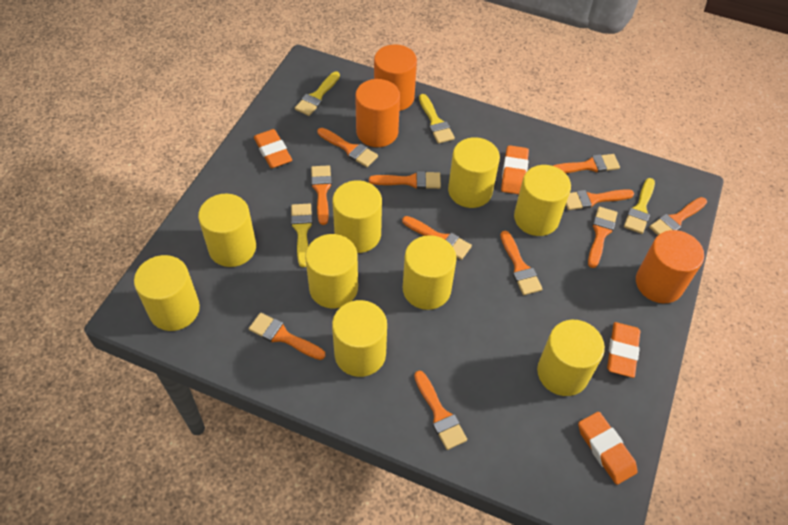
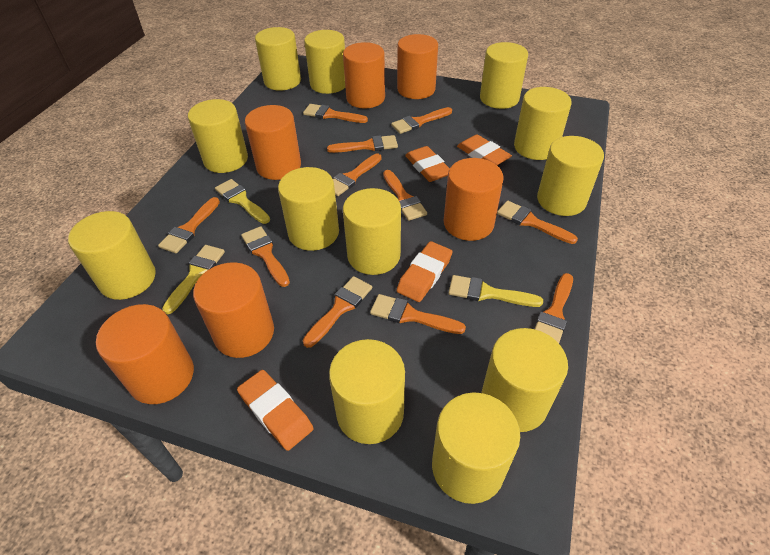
orange cylinder: [355,79,400,147] [374,44,417,111] [636,230,704,303] = 3 -> [96,304,194,404] [193,262,274,358] [245,105,301,180] [343,42,385,109] [397,34,438,99] [444,158,504,241] = 6
yellow brush: [291,203,312,267] [295,71,340,116] [419,94,455,143] [624,178,655,234] = 4 -> [162,245,225,314] [215,179,270,224] [449,275,543,307] = 3
yellow cylinder: [134,255,200,331] [198,194,256,267] [305,234,358,308] [332,300,387,377] [333,180,382,253] [403,235,457,310] [448,137,500,208] [514,165,571,236] [537,320,605,396] = 9 -> [68,211,156,300] [188,99,248,173] [255,27,301,91] [278,167,339,251] [304,30,345,94] [329,339,405,444] [343,188,401,275] [432,392,520,504] [480,42,528,109] [481,328,568,432] [514,87,572,160] [537,136,604,216] = 12

